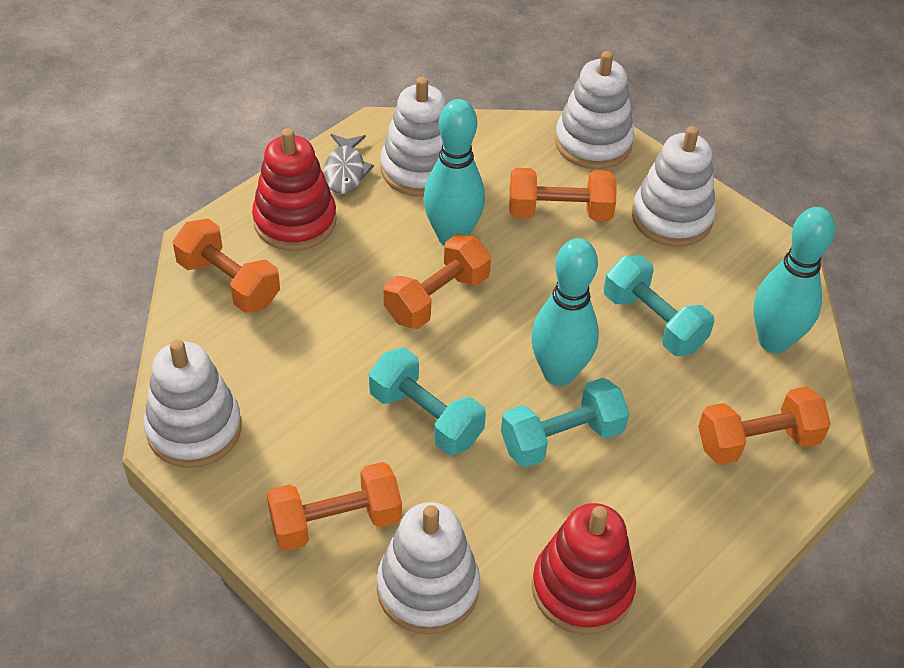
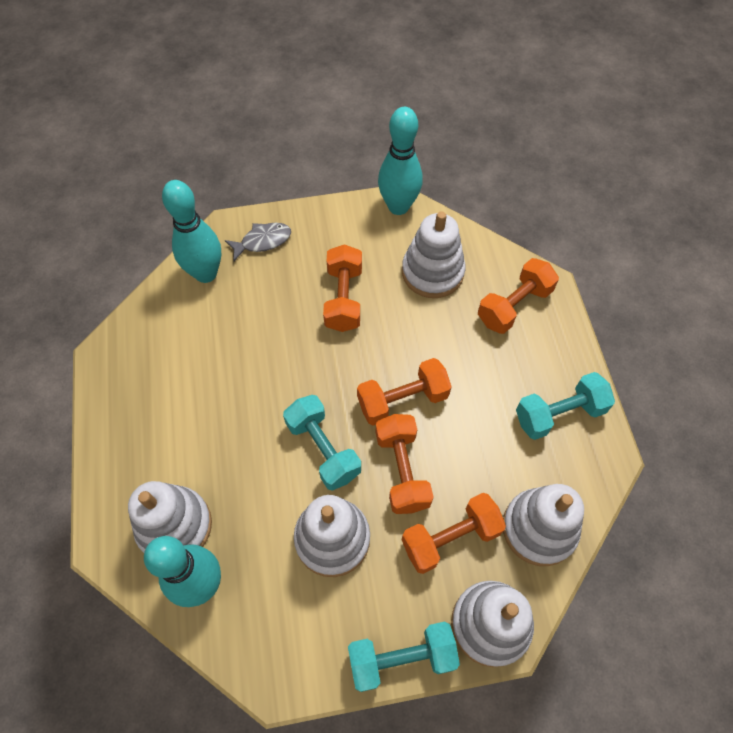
red stacking toy: [252,128,337,251] [532,503,636,635] = 2 -> none = 0

